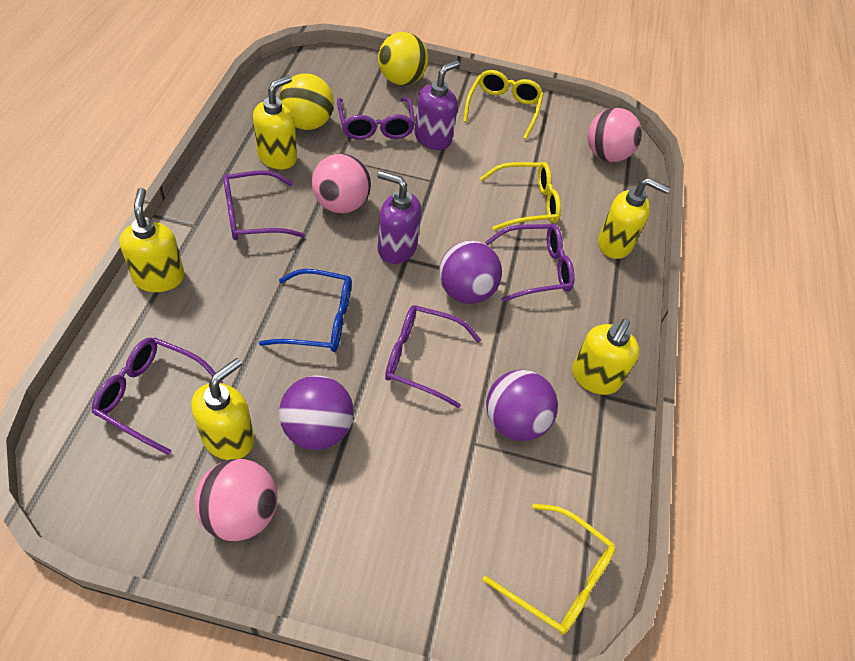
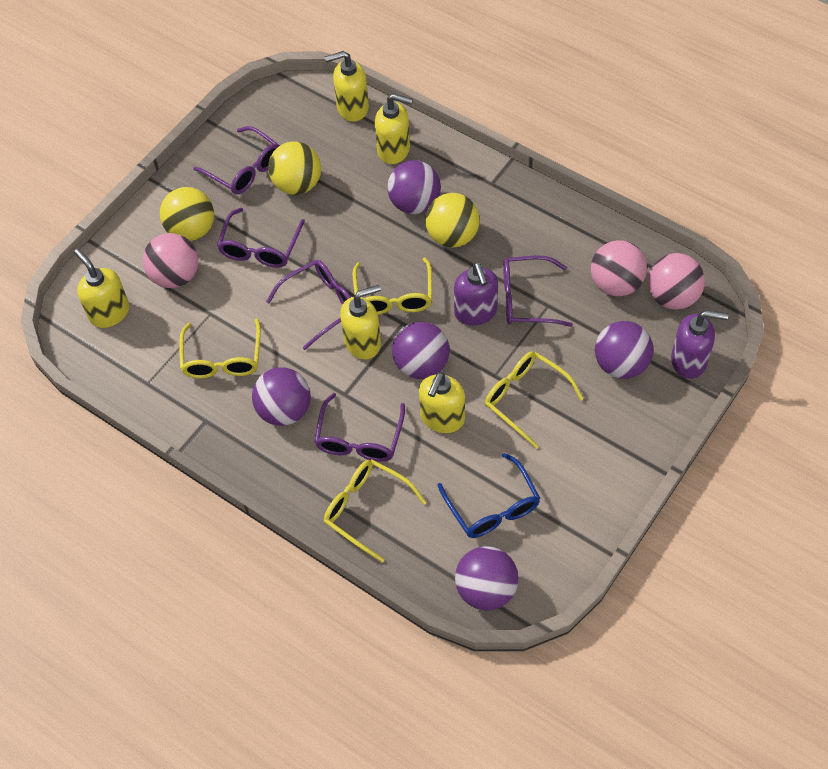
purple ball: [279,376,354,450] [439,241,502,304] [486,370,558,441] = 3 -> [252,367,311,426] [387,160,441,214] [392,322,450,379] [455,546,518,610] [595,321,654,379] = 5
yellow ball: [279,73,334,130] [378,32,428,85] = 2 -> [160,187,214,241] [268,142,321,195] [425,193,480,248] = 3
yellow glasses: [463,70,544,139] [480,162,561,231] [483,504,616,635] = 3 -> [179,318,261,378] [324,459,427,562] [352,257,432,315] [485,351,584,448] = 4

